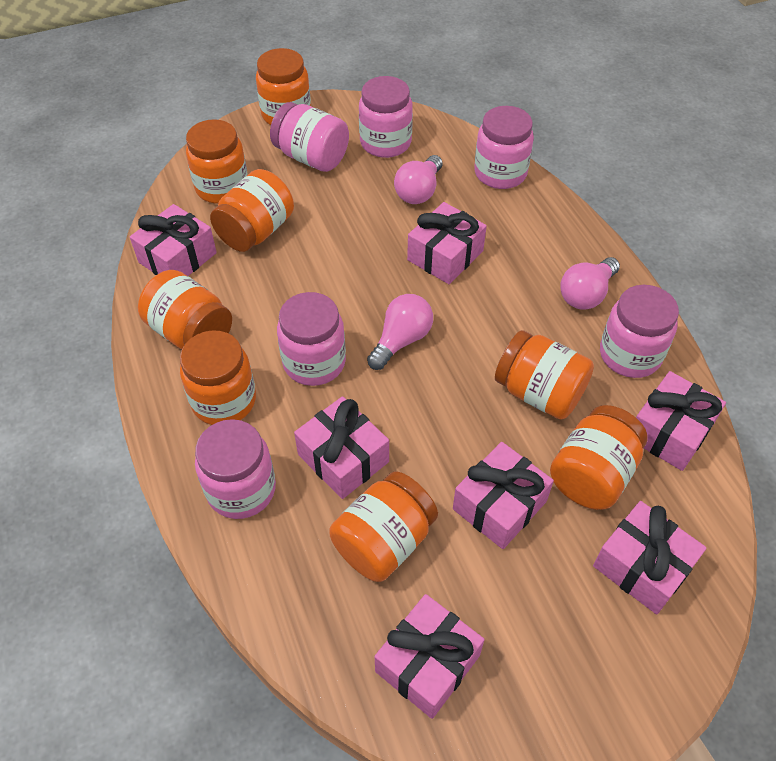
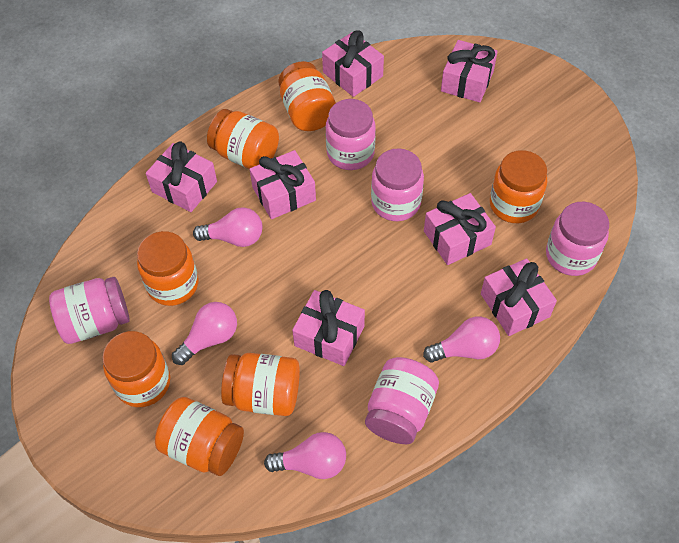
orange jar: [138,270,232,349] [180,330,256,425] [186,119,248,204] [210,169,294,252] [256,48,311,125] [329,471,438,582] [495,330,594,419] [550,405,647,510] = 8 -> [102,331,170,407] [137,231,199,306] [155,397,244,476] [207,109,279,169] [221,353,300,416] [278,61,336,131] [490,150,547,223] = 7
pink jar: [195,419,276,519] [270,102,349,172] [277,292,346,386] [359,76,413,158] [474,106,534,189] [600,285,679,378] = 6 -> [49,277,130,344] [326,99,376,170] [365,357,439,444] [371,148,424,221] [546,202,609,276] = 5
pink light bulb: [367,294,433,370] [394,155,443,204] [560,257,620,310] = 3 -> [172,302,237,365] [193,207,263,247] [264,432,346,479] [423,317,500,362] = 4

